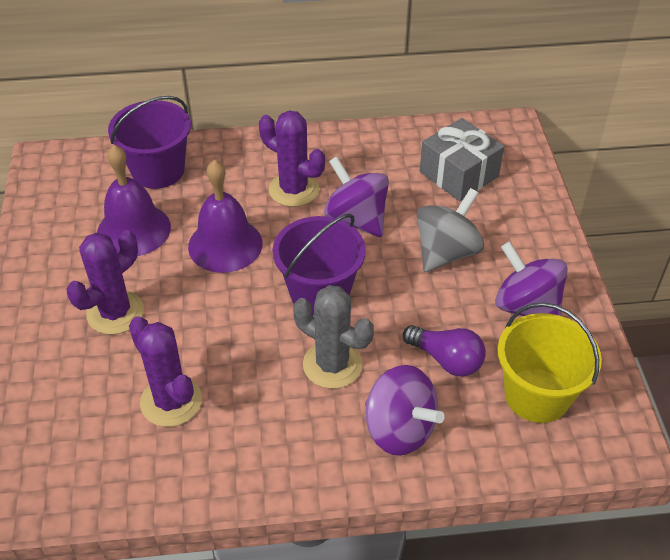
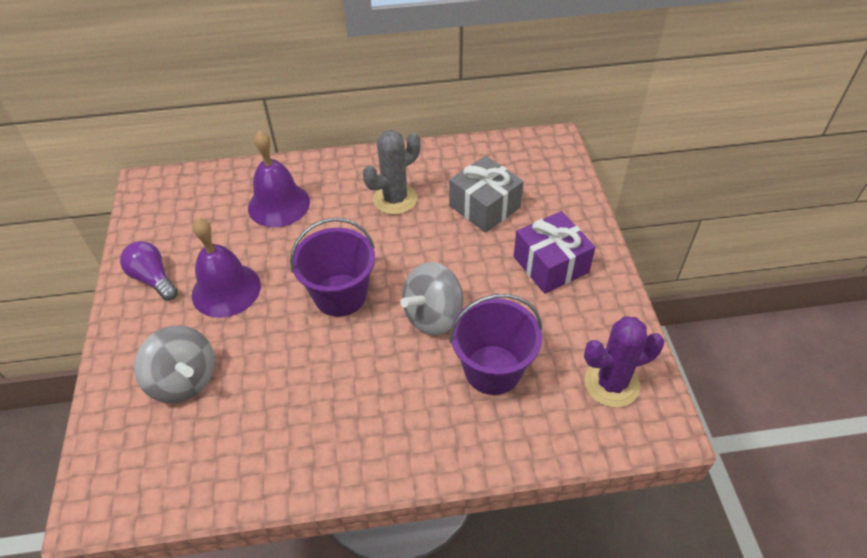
grey spinning top: [417,188,484,272] = 1 -> [134,325,215,403] [400,262,463,335] = 2
purple cactus: [67,230,144,335] [129,316,202,427] [259,111,325,207] = 3 -> [584,316,665,408] = 1
purple gift: none = 0 -> [514,211,595,294] = 1
purple spinning top: [324,157,389,237] [365,365,445,456] [495,241,568,316] = 3 -> none = 0
yellow bucket: [497,302,602,423] = 1 -> none = 0

